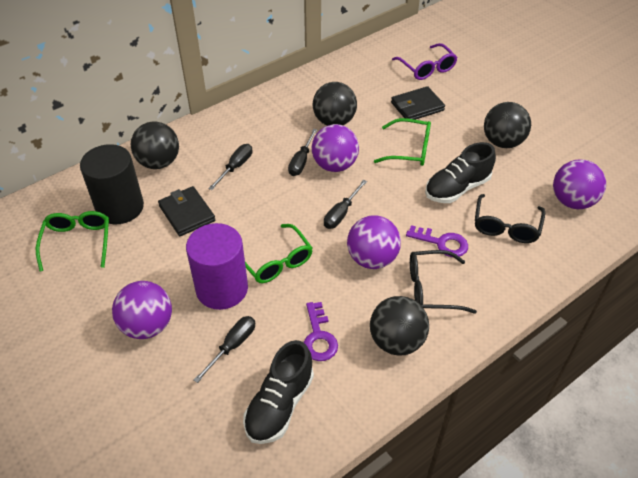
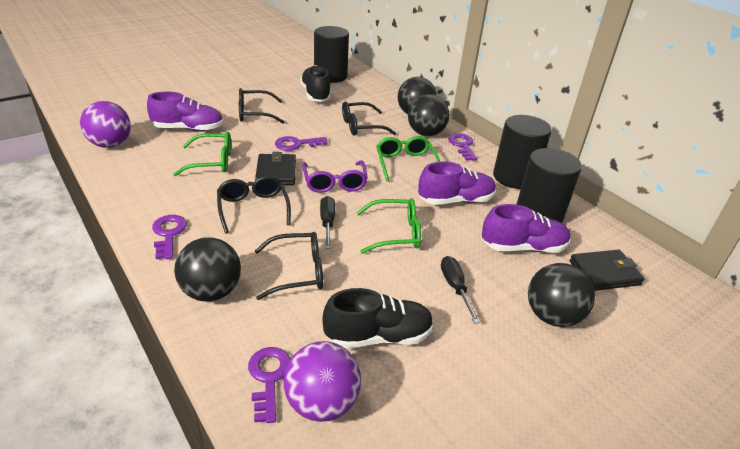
black cylinder: [80,144,144,224] = 1 -> [314,26,349,83] [493,115,552,189] [516,148,582,223] = 3
black glasses: [410,250,477,314] [475,194,545,243] = 2 -> [217,175,291,234] [239,88,285,124] [255,232,323,300] [342,101,396,136] = 4
black screwdriver: [194,316,255,383] [208,144,252,190] [288,129,317,176] [324,180,367,229] = 4 -> [320,196,335,249] [441,256,480,324] = 2
purple ball: [112,281,172,339] [312,124,359,172] [347,216,401,269] [553,160,606,209] = 4 -> [80,101,131,148] [284,341,361,422] = 2
purple cylinder: [186,223,248,310] = 1 -> none = 0
purple key: [304,302,338,361] [406,225,468,257] = 2 -> [152,215,187,259] [248,347,291,423] [275,136,328,151] [448,133,478,161] = 4
purple shoe: none = 0 -> [147,92,223,131] [418,161,496,205] [482,204,570,253] = 3

